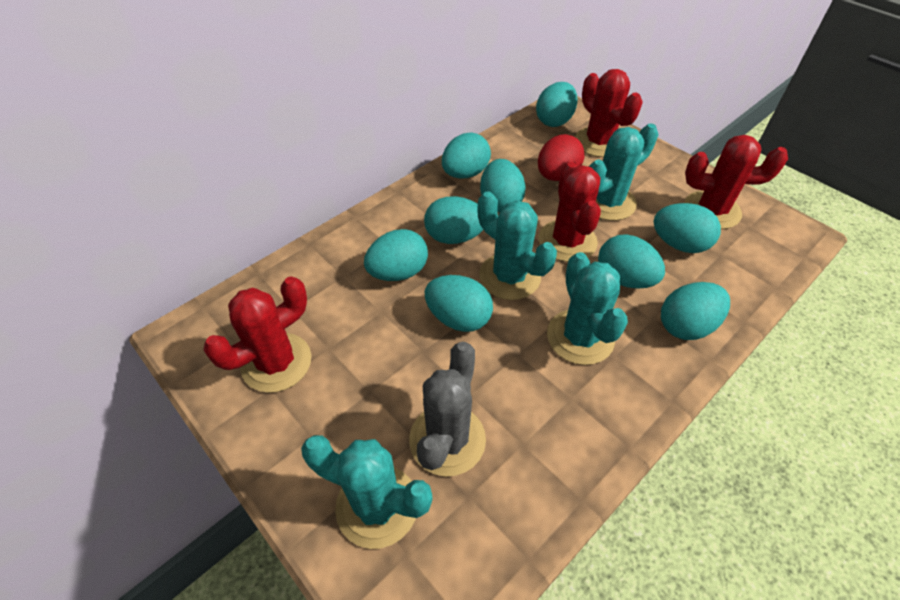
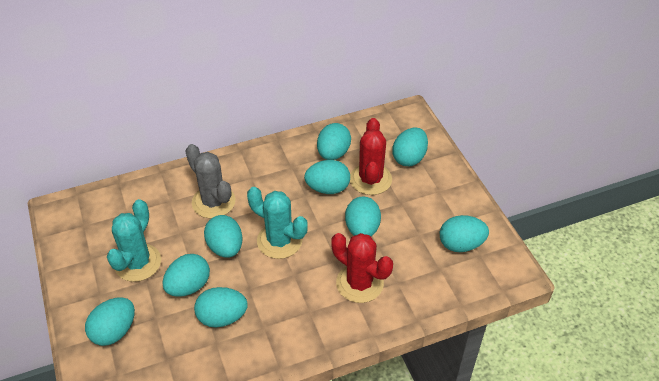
red cactus: [203,276,312,393] [539,162,601,262] [575,69,643,157] [684,135,788,229] = 4 -> [331,233,393,303] [350,118,392,195] = 2
red egg: [538,134,584,181] = 1 -> none = 0
turquoise cactus: [301,435,432,549] [477,191,557,300] [547,252,628,365] [589,123,659,221] = 4 -> [107,199,161,282] [247,187,308,259] = 2

